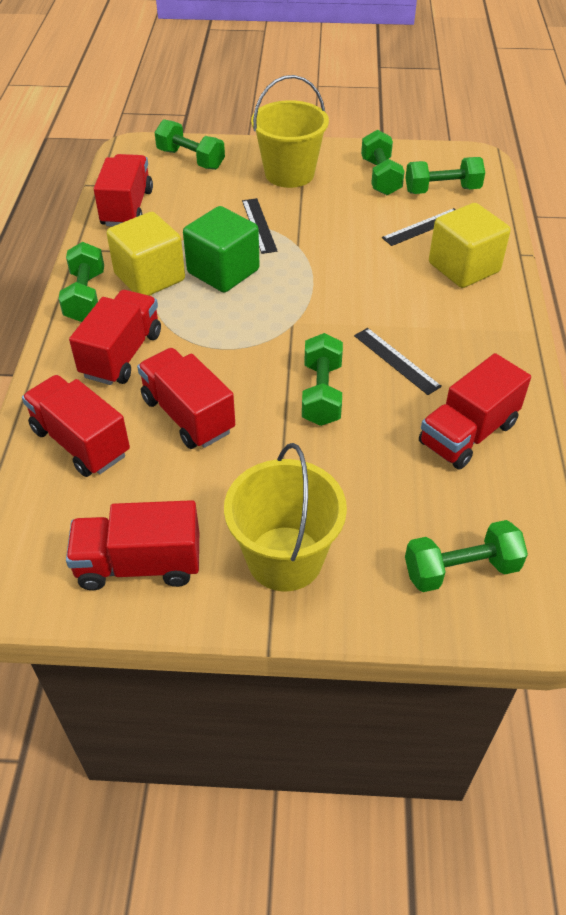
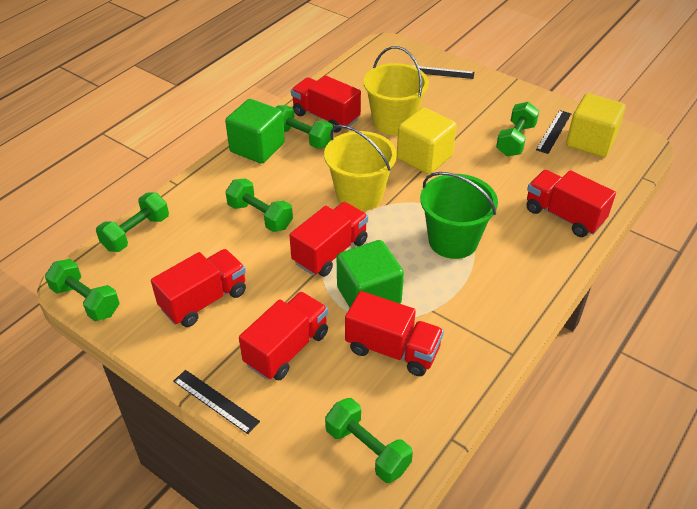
green bucket: none = 0 -> [420,172,498,259] = 1
green cube: [183,206,260,293] = 1 -> [225,99,285,164] [337,240,404,307] = 2

